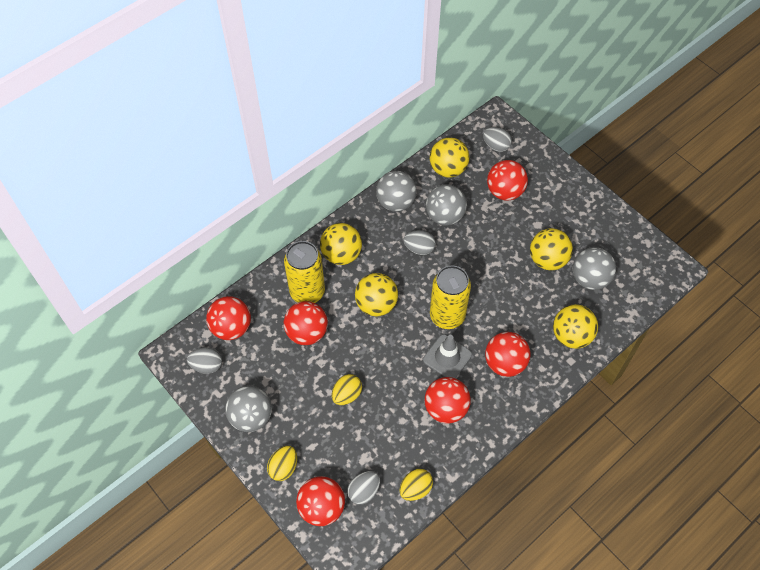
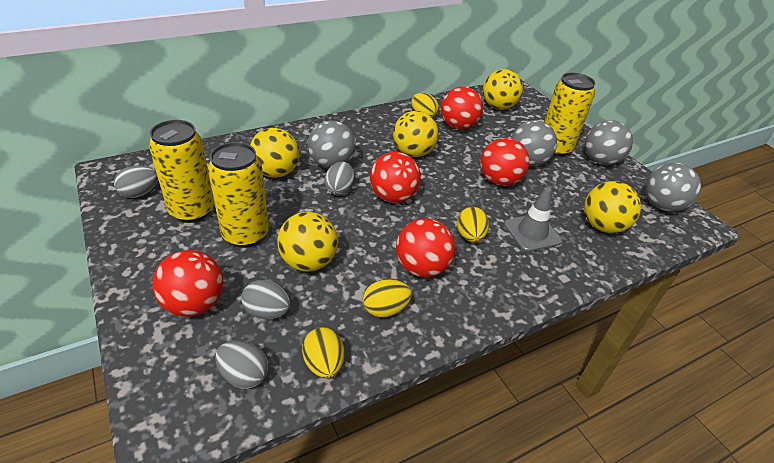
red ball: [206,296,251,340] [284,301,328,345] [296,476,345,526] [425,377,471,424] [485,332,530,377] [487,160,528,200] = 6 -> [152,250,223,317] [370,152,420,203] [396,218,455,277] [441,87,483,129] [480,138,529,186] = 5
yellow can: [284,241,325,303] [430,265,471,329] = 2 -> [149,120,214,223] [208,142,269,248] [544,73,595,157] = 3
yellow egg: [267,446,297,481] [332,374,362,405] [400,469,433,501] = 3 -> [302,327,344,378] [363,279,412,318] [411,93,439,118] [457,207,489,243] = 4

